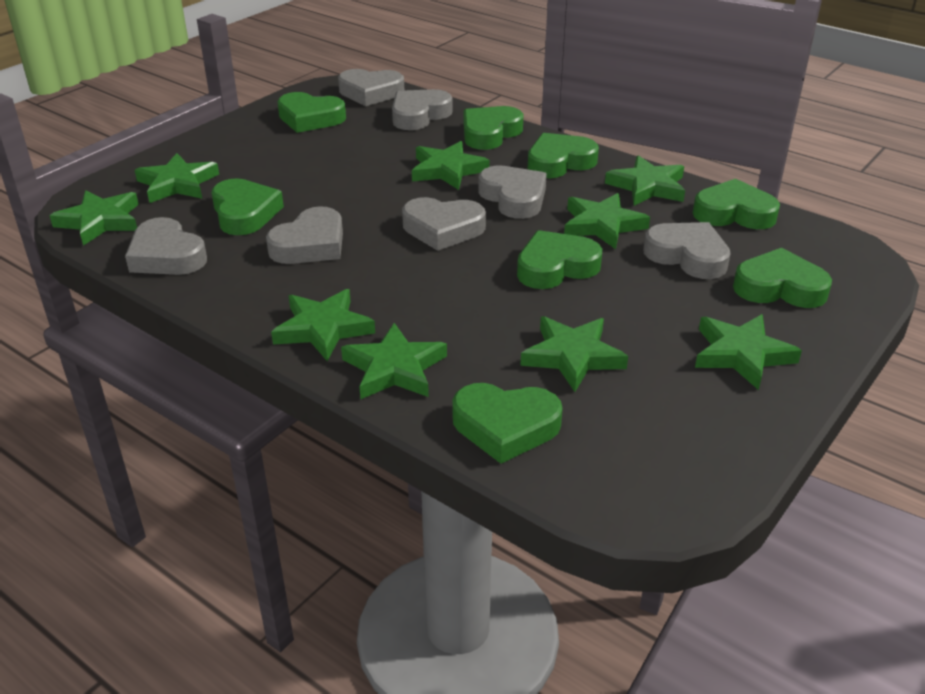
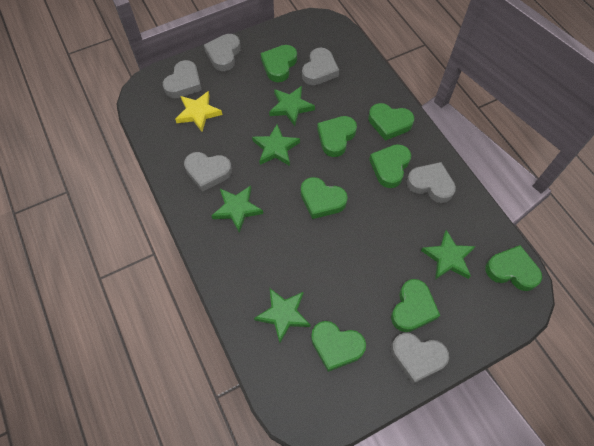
green star: [49,190,139,246] [135,153,219,203] [271,289,375,361] [341,323,447,399] [412,141,490,190] [520,316,628,392] [564,193,650,249] [605,155,685,206] [695,314,802,390] = 9 -> [211,185,263,233] [252,124,300,166] [254,288,311,343] [269,86,315,126] [421,230,476,280] = 5
grey heart: [125,217,207,275] [266,206,343,264] [338,69,404,106] [392,89,453,130] [402,197,486,251] [478,165,547,219] [643,222,731,279] = 7 -> [163,60,202,98] [184,152,232,192] [204,34,241,71] [302,48,339,85] [391,333,449,384] [407,162,456,203] = 6
yellow star: none = 0 -> [175,91,222,132] = 1

